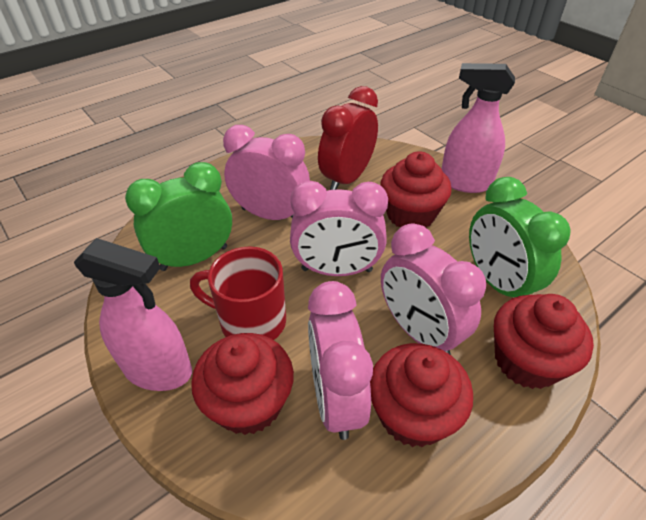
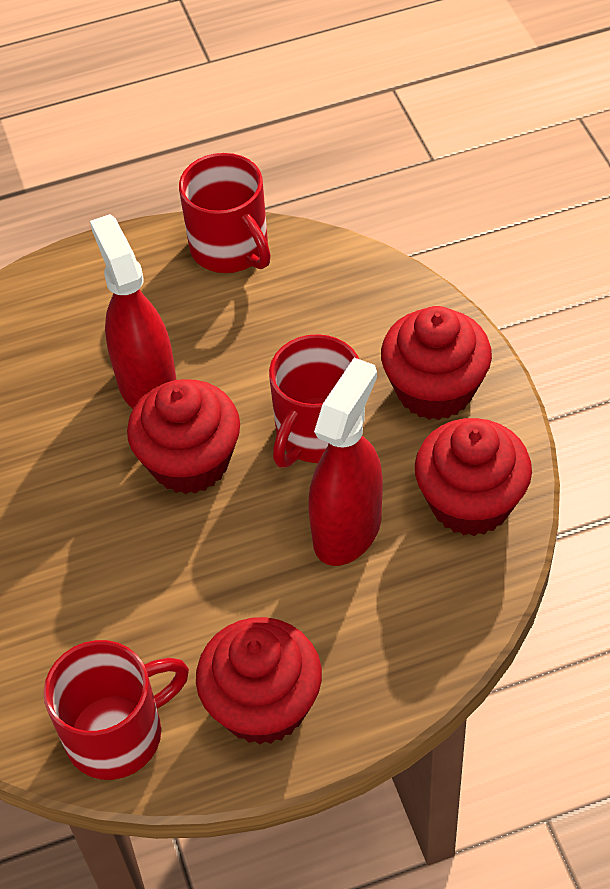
green clock: [125,162,232,271] [469,177,571,297] = 2 -> none = 0
pink clock: [223,125,310,220] [290,181,388,276] [308,281,373,440] [381,223,486,355] = 4 -> none = 0
pink spray bottle: [74,238,192,391] [442,63,515,193] = 2 -> none = 0
red clock: [318,86,378,190] = 1 -> none = 0
red mug: [190,247,286,340] = 1 -> [43,640,189,780] [179,153,271,273] [269,334,359,468] = 3
red spray bottle: none = 0 -> [90,214,177,408] [308,358,383,566] = 2

